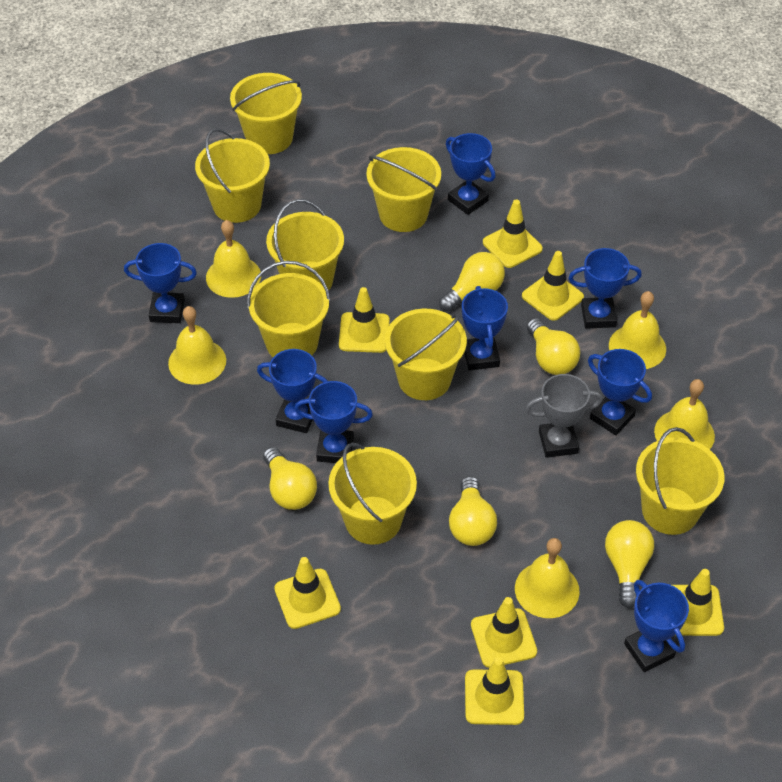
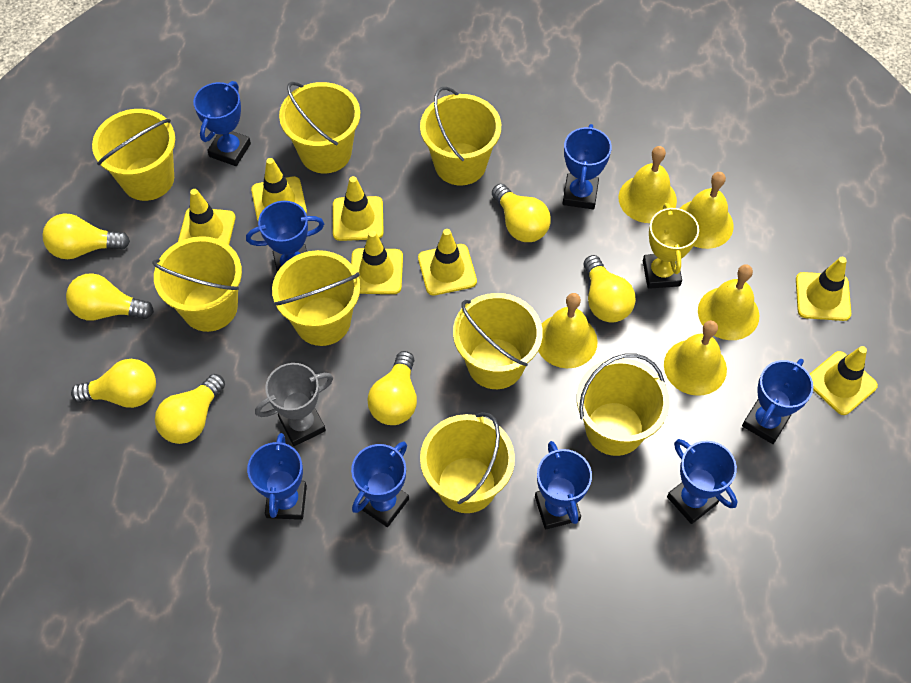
yellow light bulb: [263,447,317,510] [439,252,505,311] [449,476,497,546] [527,318,580,375] [605,520,654,608] = 5 -> [43,213,130,259] [66,273,154,321] [71,359,156,408] [155,374,225,444] [367,351,417,425] [492,184,551,242] [584,255,636,323] = 7
yellow trophy: none = 0 -> [643,203,699,289] = 1

